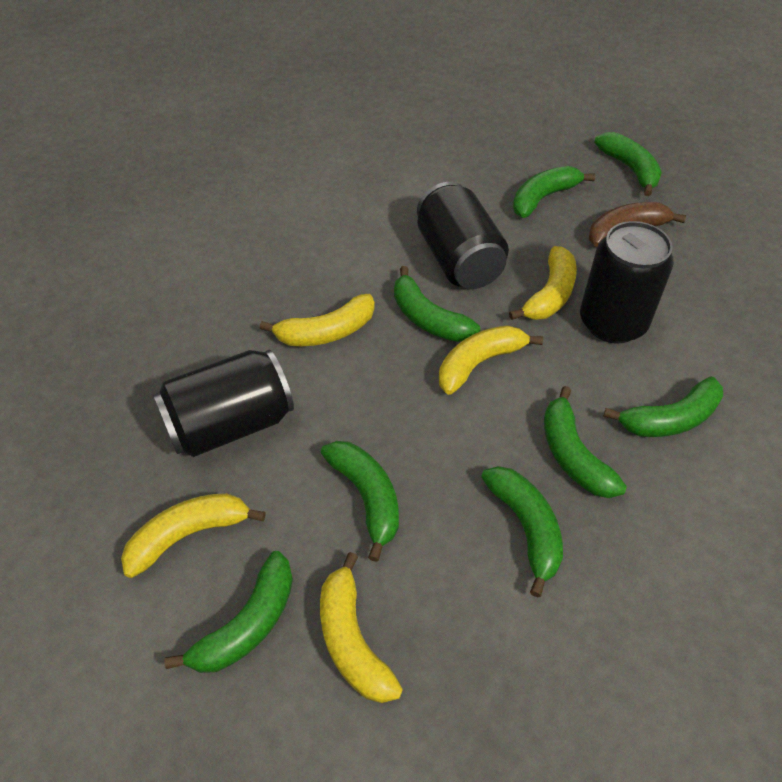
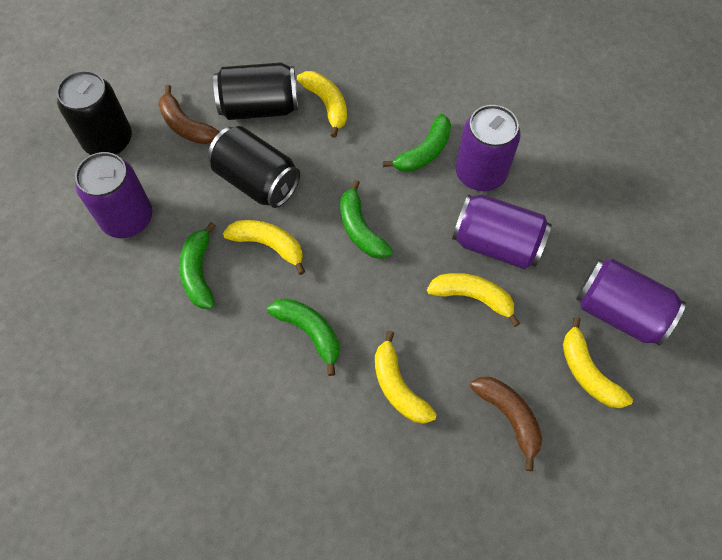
brown banana: [589,202,686,247] = 1 -> [158,85,220,144] [470,377,542,471] = 2
green banana: [165,551,293,673] [321,441,399,562] [394,266,480,342] [481,466,563,597] [513,166,595,218] [544,386,627,498] [594,132,662,196] [603,377,723,437] = 8 -> [179,222,216,309] [267,298,339,376] [340,180,393,259] [383,114,451,172] = 4
purple can: none = 0 -> [75,152,153,238] [452,194,552,269] [456,105,521,191] [576,258,686,346] = 4

